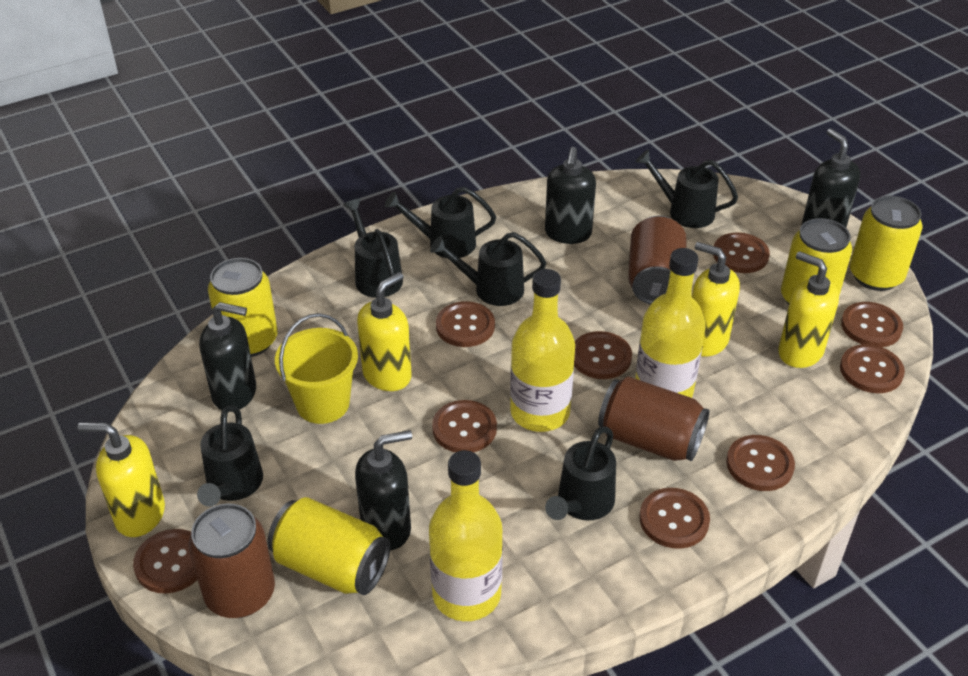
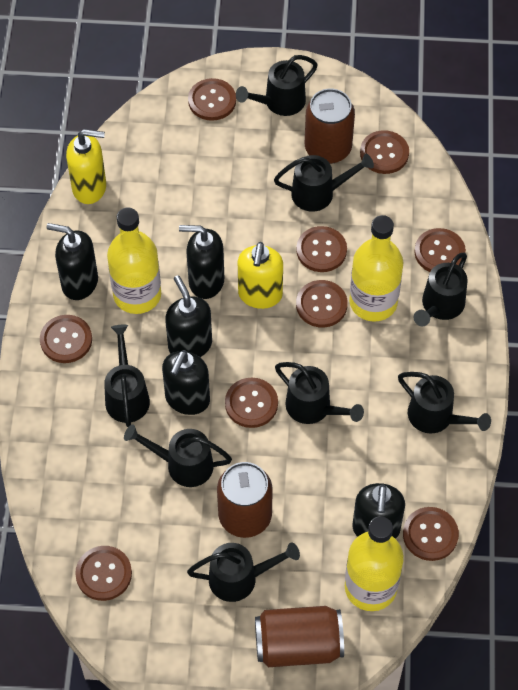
black soap dispenser: [199,302,256,412] [355,430,412,550] [545,147,596,244] [802,128,860,227] = 4 -> [47,223,98,300] [162,350,210,415] [165,275,212,357] [179,225,224,299] [352,483,405,539] = 5
black watering can: [197,405,263,507] [343,199,403,298] [385,187,496,258] [430,232,546,306] [545,426,616,520] [636,150,738,228] = 6 -> [104,325,150,427] [124,424,232,487] [187,542,300,602] [236,55,318,116] [274,154,374,212] [275,362,364,424] [398,372,491,434] [414,253,468,326] = 8
yellow bucket: [275,313,358,424] = 1 -> none = 0
yellow can: [208,258,278,357] [268,497,391,595] [781,218,852,305] [850,196,922,291] = 4 -> none = 0
yellow soap dispenser: [78,423,165,537] [357,272,412,391] [692,242,740,357] [778,251,839,368] = 4 -> [66,129,106,204] [238,242,283,309] = 2

